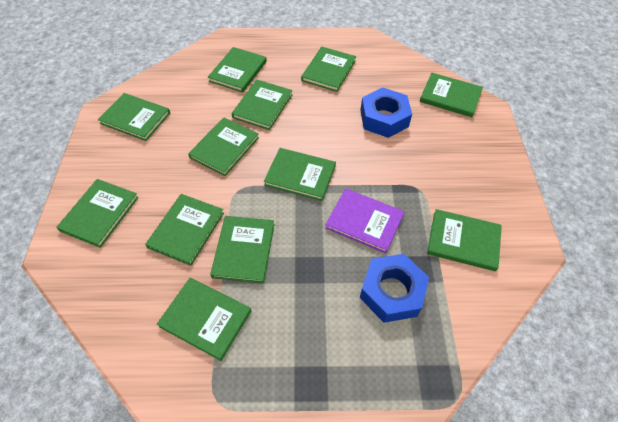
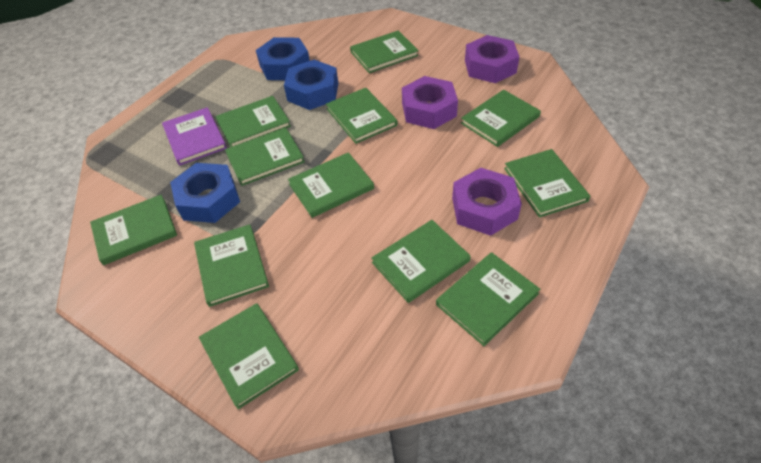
blue nut: [360,87,412,138] [360,254,429,323] = 2 -> [170,163,240,223] [256,37,310,80] [284,60,338,110] = 3
purple nut: none = 0 -> [402,76,458,129] [452,168,522,236] [465,35,519,83] = 3

